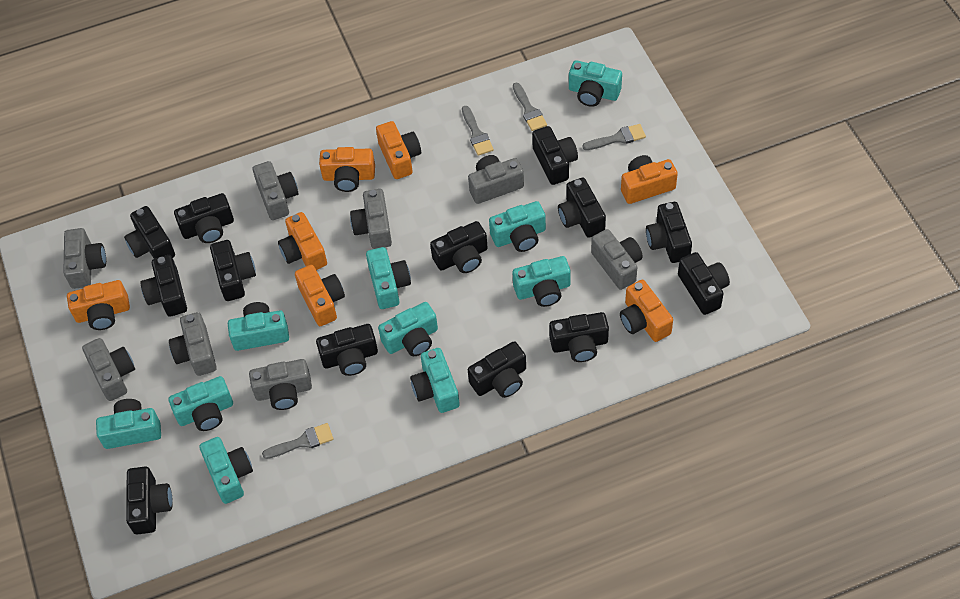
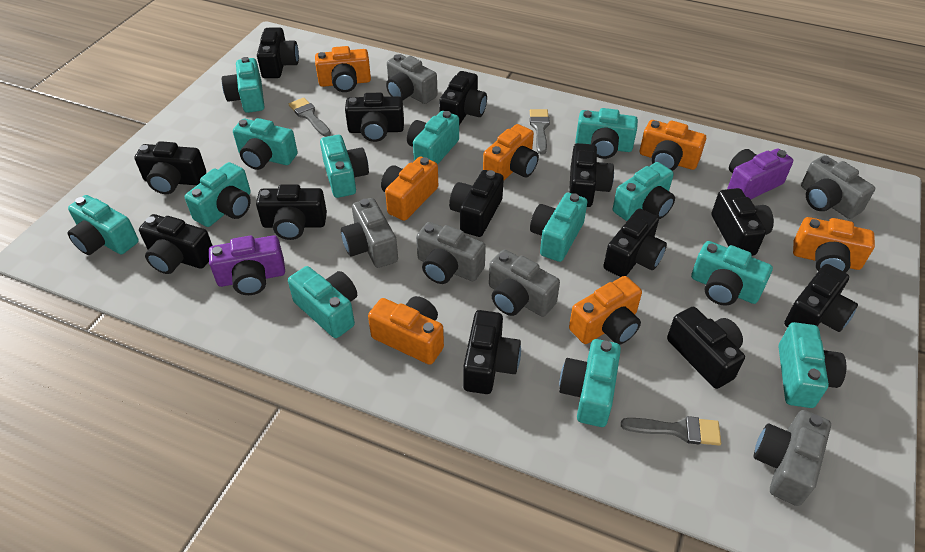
grey brush: [262,423,334,459] [462,106,494,156] [513,83,547,131] [582,124,646,150] = 4 -> [289,98,331,137] [530,109,550,154] [621,416,721,445] = 3
grey camera: [63,228,106,289] [82,338,135,401] [169,312,217,376] [249,359,312,410] [253,161,299,220] [350,189,392,249] [468,155,524,204] [591,229,643,290] = 8 -> [341,198,398,268] [386,54,438,104] [416,222,486,284] [489,249,560,317] [754,410,831,506] [801,155,875,219] = 6
purple camera: none = 0 -> [209,235,285,295] [727,149,793,200] = 2
turquoise camera: [96,399,161,449] [169,376,233,431] [199,437,253,504] [228,302,289,351] [366,247,411,309] [378,302,438,356] [410,348,460,413] [489,201,546,252] [512,256,571,307] [569,60,622,107] = 10 -> [68,195,139,255] [185,162,251,227] [222,57,265,113] [233,118,298,170] [288,266,357,338] [320,135,369,198] [407,111,459,165] [530,193,587,262] [559,339,621,427] [575,108,638,159] [613,162,675,221] [691,241,773,306] [779,322,846,408] = 13

